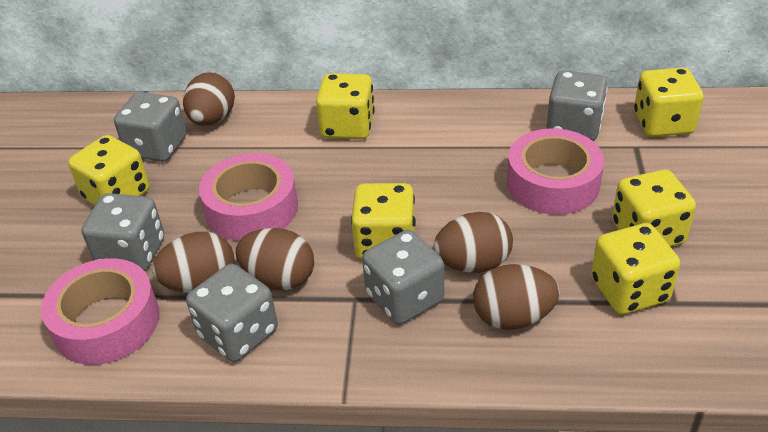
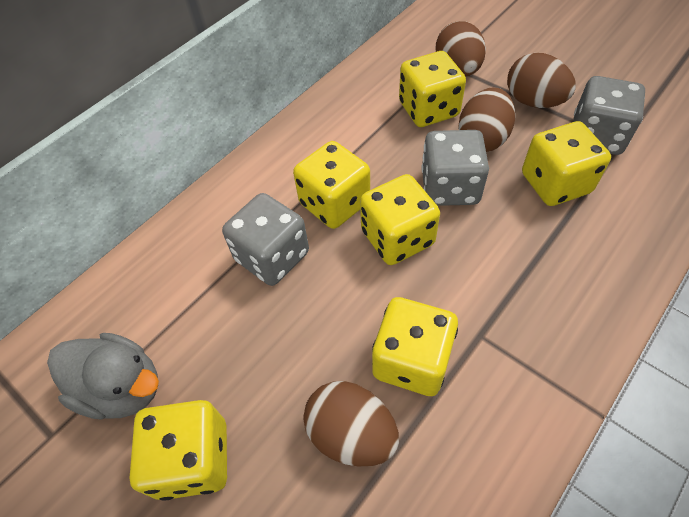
brown egg: [152,232,235,293] [183,72,235,126] [235,228,314,290] [433,212,513,273] [473,264,560,330] = 5 -> [303,381,399,466] [436,21,486,77] [458,88,515,152] [507,53,576,108] = 4
grey dice: [81,193,164,271] [114,92,187,162] [186,264,278,362] [362,230,444,324] [546,71,608,141] = 5 -> [222,193,309,286] [422,130,489,206] [573,76,645,155] = 3
grey duck: none = 0 -> [47,333,159,420] = 1
pink tape: [41,258,159,365] [199,153,298,241] [507,128,604,215] = 3 -> none = 0

